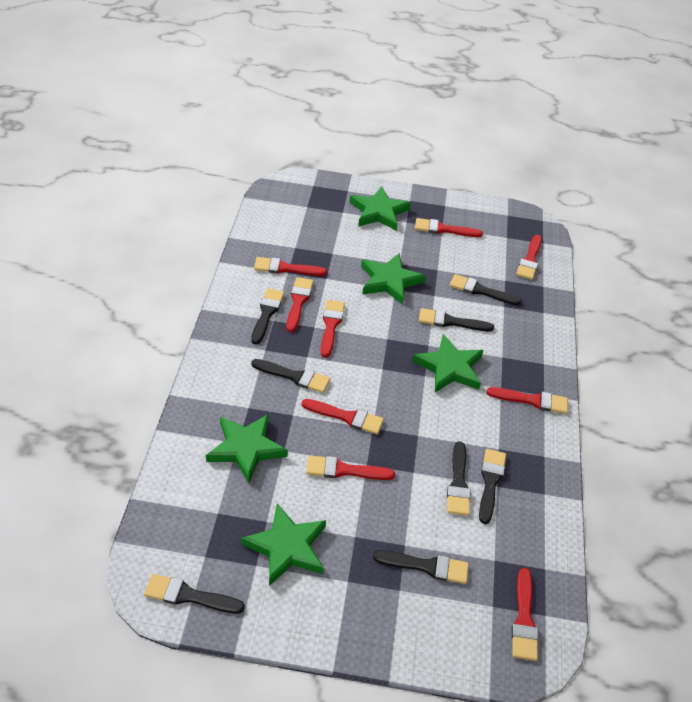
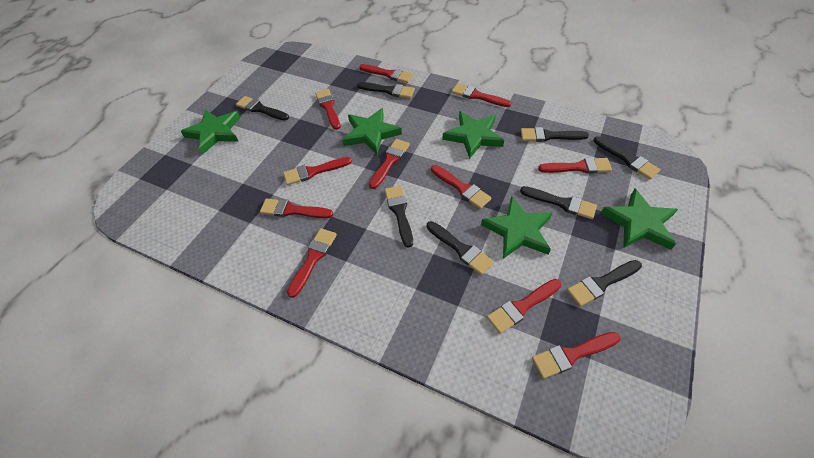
red brush: [254,257,327,276] [286,277,314,332] [301,399,384,434] [306,455,395,480] [321,300,345,358] [415,218,483,237] [487,387,568,414] [512,568,538,661] [516,235,542,280] = 9 -> [260,199,333,218] [283,157,352,185] [287,228,337,298] [315,89,340,130] [359,64,413,83] [369,139,410,189] [431,165,492,209] [452,83,511,107] [487,279,562,334] [532,332,620,379] [538,157,612,174] = 11

